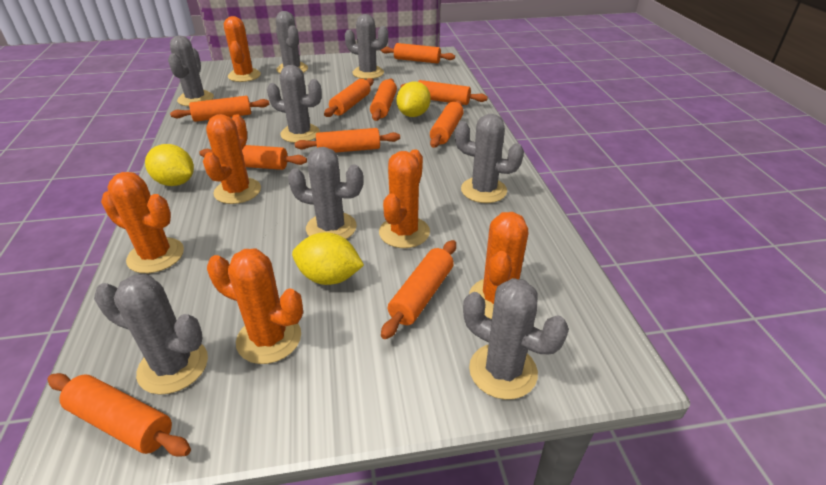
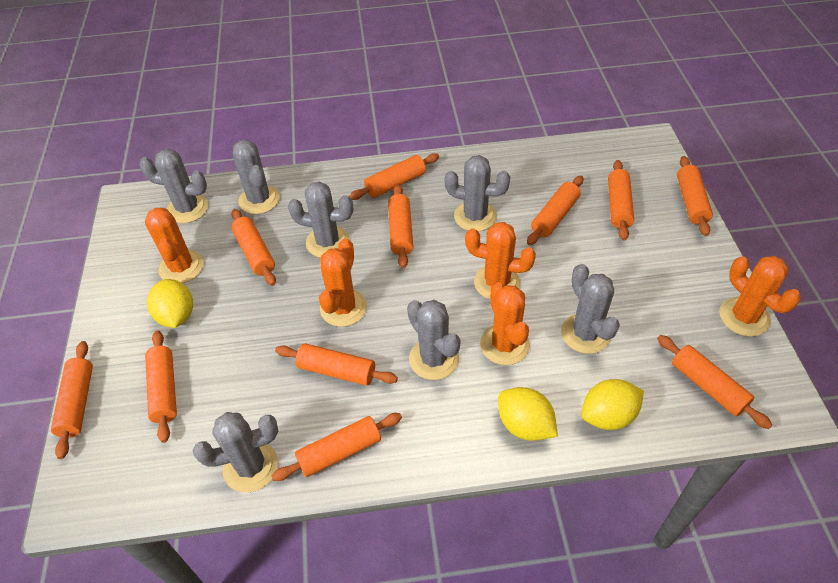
grey cactus: [94,274,208,395] [168,36,214,106] [267,65,322,143] [276,11,308,73] [288,147,363,239] [345,14,388,79] [455,114,524,203] [463,278,569,400] = 8 -> [139,149,208,223] [193,412,278,493] [233,140,280,214] [288,182,353,258] [407,300,460,380] [445,155,510,232] [561,264,620,354] = 7
orange cactus: [101,172,184,273] [203,114,261,204] [207,249,303,364] [224,16,261,82] [379,149,430,248] [469,212,528,319] = 6 -> [145,208,204,283] [319,239,367,327] [465,222,536,299] [480,282,530,365] [719,256,801,337] = 5
orange rolling pin: [48,373,191,457] [170,96,269,122] [199,145,307,170] [295,128,400,153] [324,78,374,117] [370,79,397,121] [380,43,455,64] [381,240,456,339] [401,80,488,105] [430,100,464,148] = 10 -> [51,341,93,459] [145,330,177,443] [232,209,276,286] [272,413,402,481] [275,343,398,386] [349,153,439,200] [388,184,413,268] [527,176,583,245] [608,160,634,240] [657,335,772,429] [677,156,713,236] = 11

